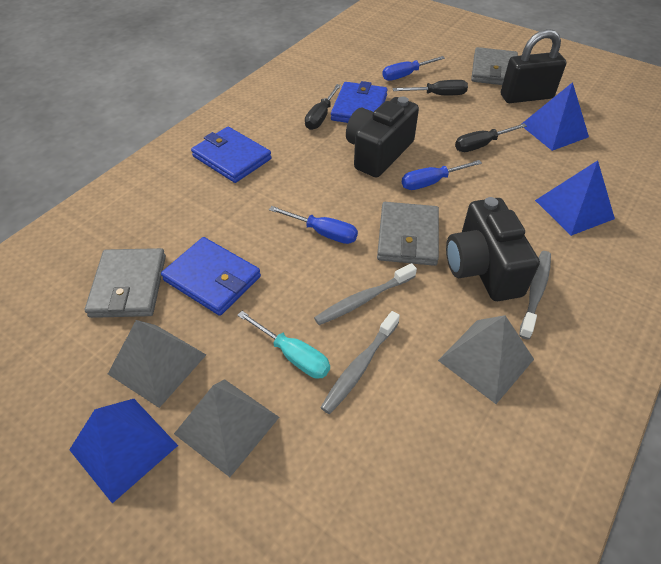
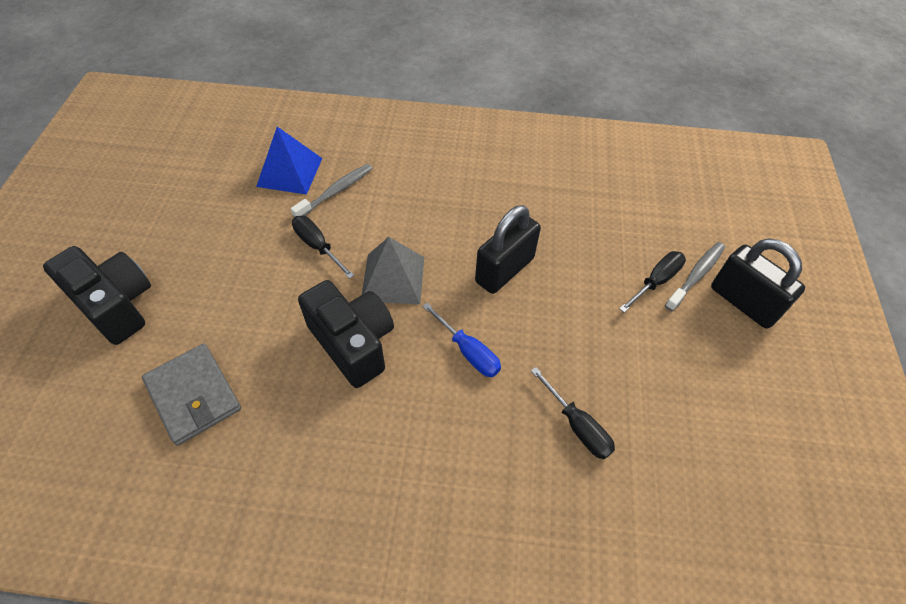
black padlock: [501,29,566,103] = 1 -> [475,205,541,294] [711,238,805,329] = 2
blue pyramid: [69,399,178,503] [522,82,589,151] [535,160,615,236] = 3 -> [256,127,322,195] = 1
blue screwdriver: [269,206,358,244] [382,56,445,81] [402,160,482,190] = 3 -> [422,303,501,377] = 1
blue wallet: [161,237,261,316] [191,127,272,183] [331,81,388,123] = 3 -> none = 0
grey pyramid: [108,320,206,408] [174,379,279,477] [438,315,534,404] = 3 -> [362,237,424,304] = 1
grey toothbrush: [314,263,417,325] [320,311,400,414] [519,251,551,340] = 3 -> [291,164,373,218] [665,242,725,311] = 2
grey wallet: [85,248,166,318] [377,202,439,266] [471,47,518,85] = 3 -> [142,343,241,446] = 1
turquoise screwdriver: [237,311,330,379] = 1 -> none = 0

